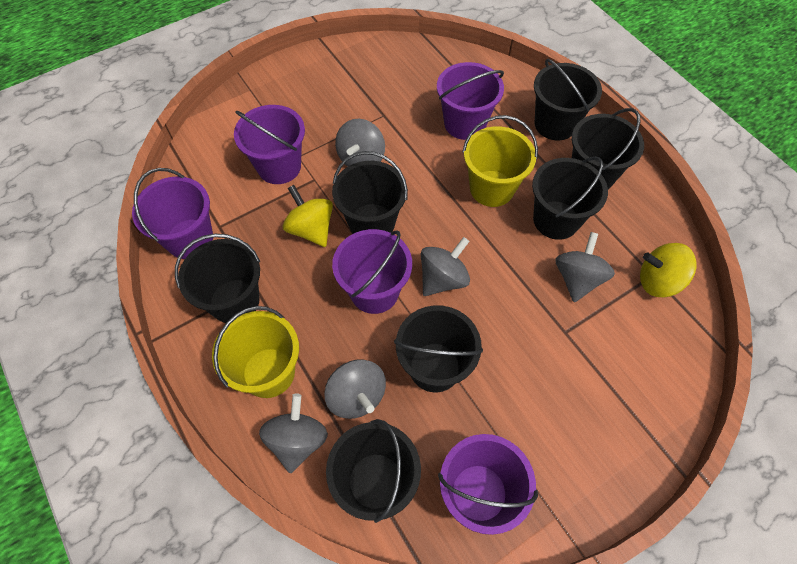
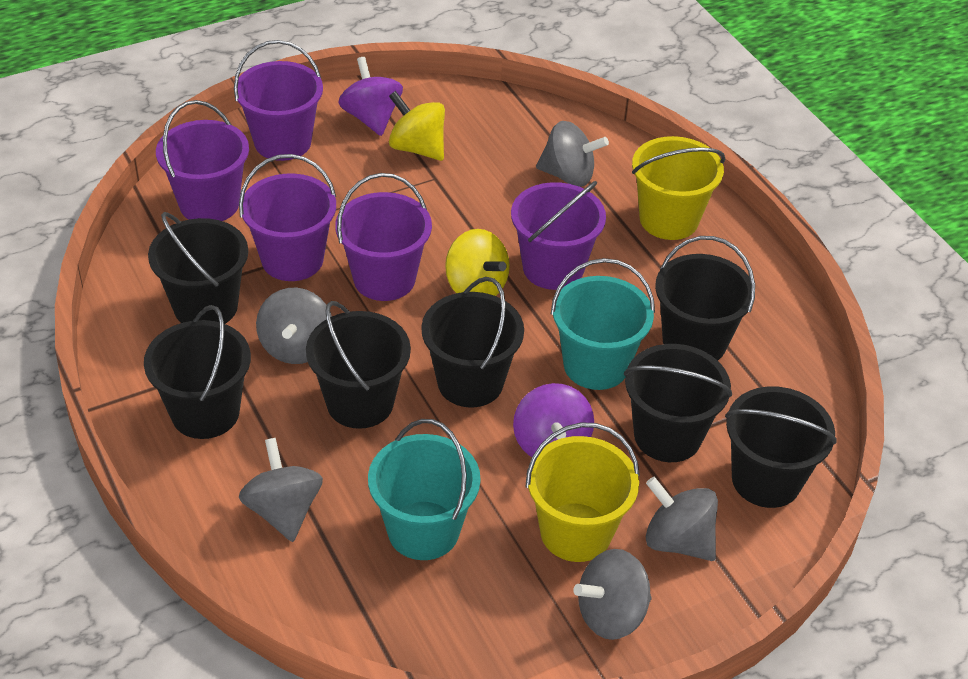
purple spinning top: none = 0 -> [338,57,403,136] [513,383,594,457] = 2
turquoise bucket: none = 0 -> [368,419,481,560] [551,258,655,390] = 2

